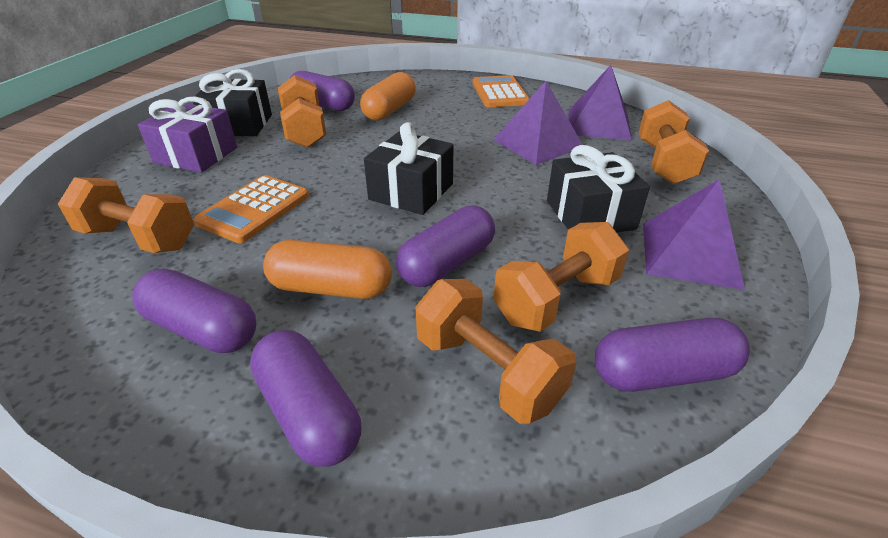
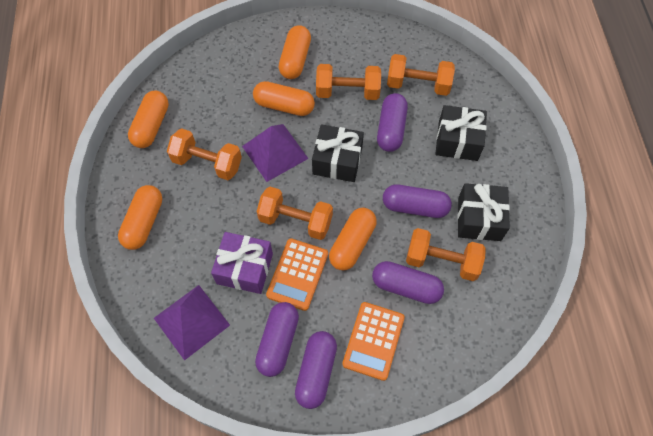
orange capsule: [263,240,392,299] [360,72,416,120] = 2 -> [118,185,162,250] [128,90,169,148] [253,81,315,116] [279,25,311,79] [329,208,377,271] = 5
purple pyramid: [493,81,583,165] [568,65,632,140] [643,179,745,290] = 3 -> [154,285,230,361] [242,124,309,182] = 2

